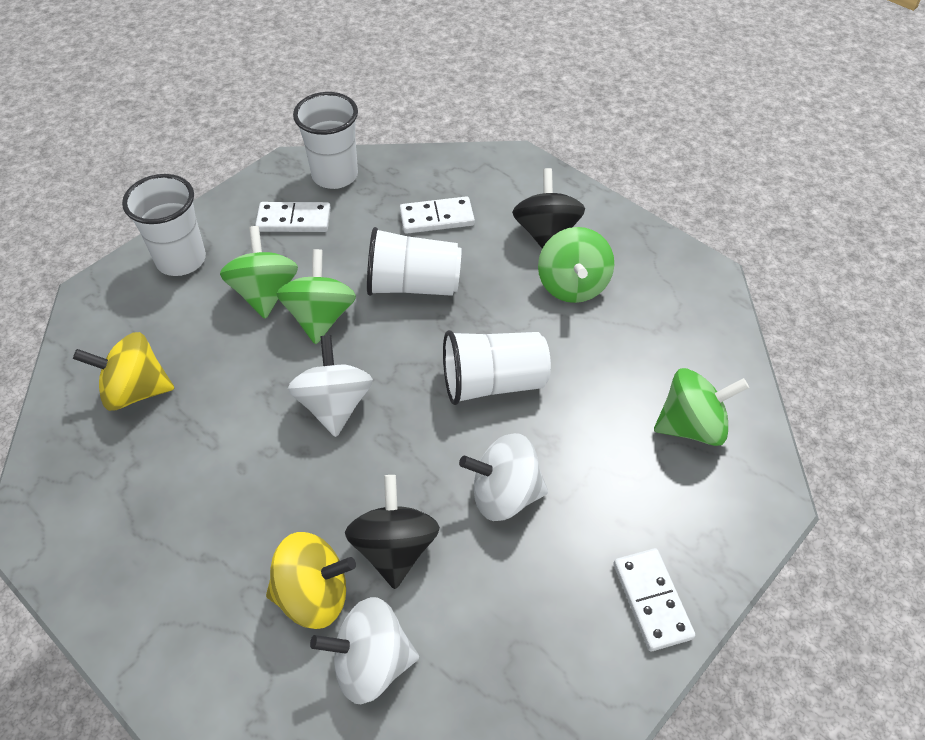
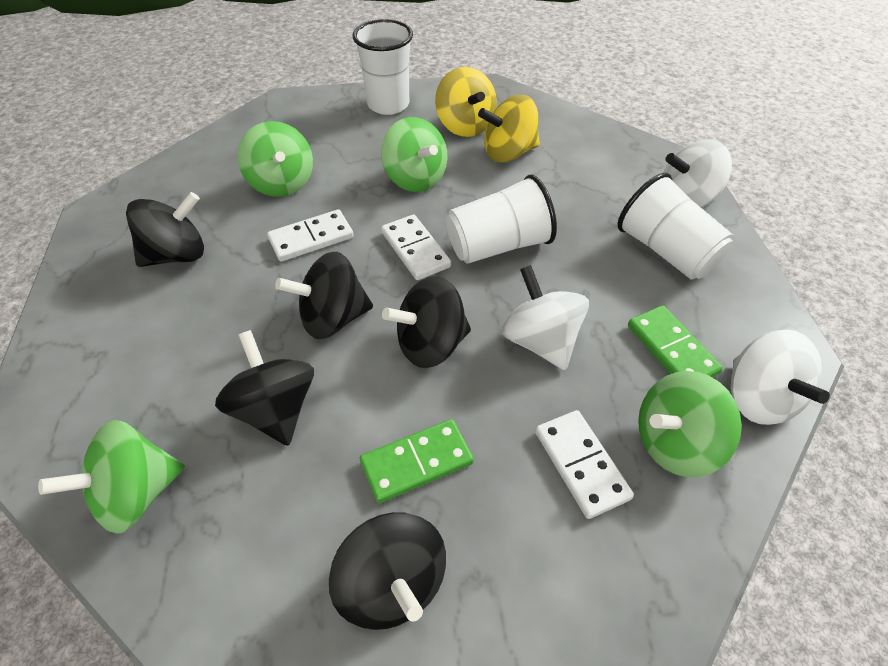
black spinning top: [345,475,440,589] [512,168,585,249] = 2 -> [126,192,204,267] [215,330,314,446] [275,252,373,339] [329,512,446,630] [382,276,471,368] = 5
green domino: none = 0 -> [360,419,474,504] [628,305,723,377] = 2
white cup: [122,174,206,276] [293,92,358,189] [367,227,462,296] [443,330,551,405] = 4 -> [353,19,413,115] [446,175,557,264] [618,173,734,279] = 3

